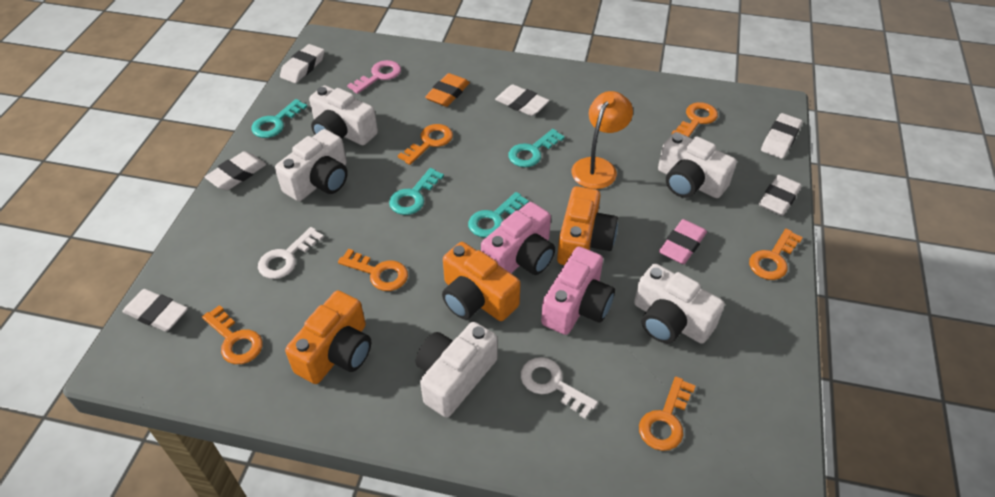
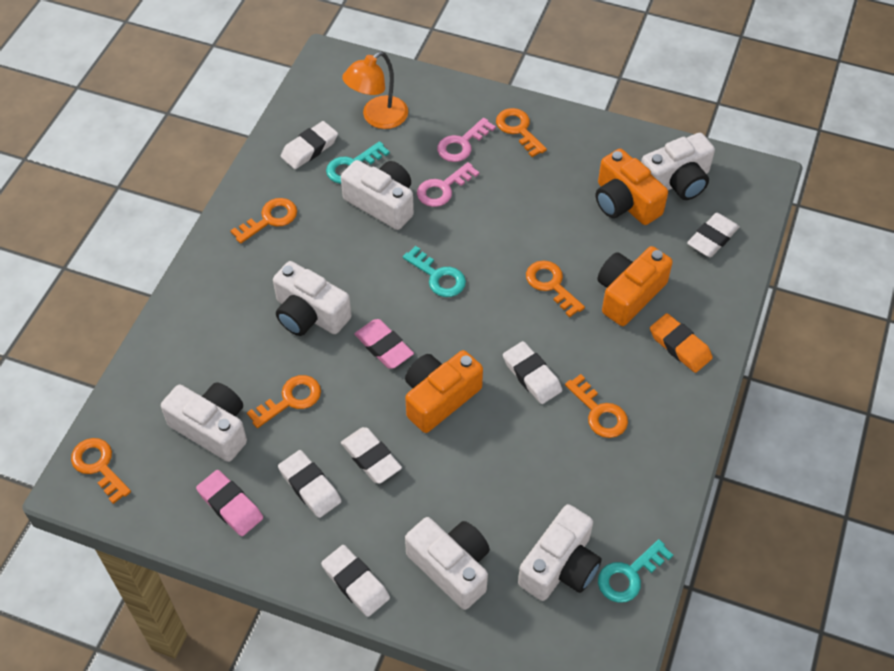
pink camera: [481,202,555,275] [541,247,615,335] = 2 -> none = 0
pink eraser: [659,219,707,264] = 1 -> [196,470,263,536] [354,319,414,369] = 2
pink key: [347,60,401,94] = 1 -> [417,162,479,207] [437,118,496,162] = 2
turquoise key: [251,99,307,138] [389,168,444,215] [468,192,529,238] [508,129,565,167] = 4 -> [326,141,390,184] [403,246,466,297] [598,539,673,603] = 3
white camera: [275,129,348,201] [309,86,378,145] [416,322,497,418] [634,263,725,344] [658,132,737,198] = 5 -> [161,382,247,462] [273,261,352,336] [341,160,414,230] [405,517,490,610] [518,504,602,601] [641,133,715,200] = 6
white key: [258,227,324,279] [521,357,598,419] = 2 -> none = 0

